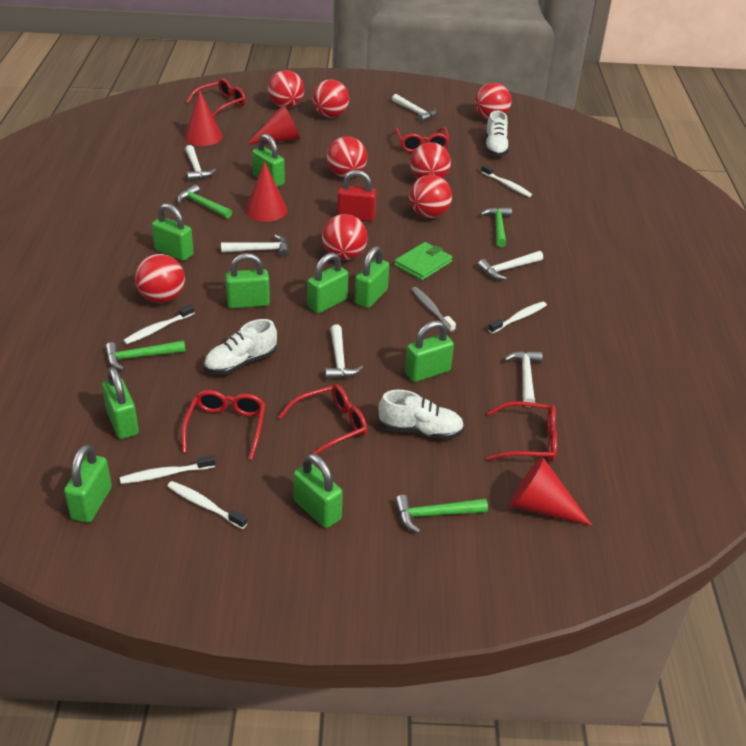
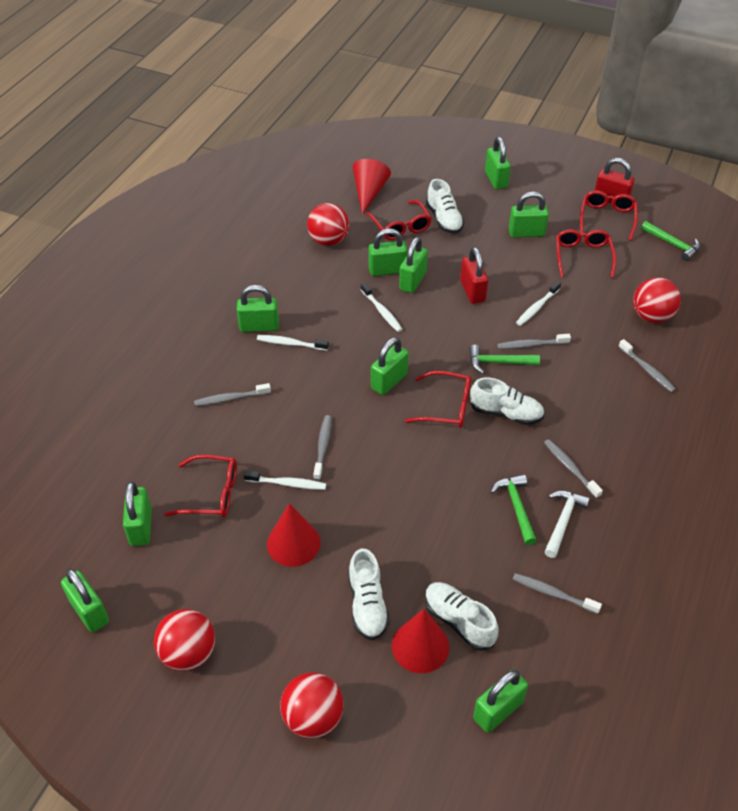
green hammer: [105,340,186,370] [177,184,232,218] [395,495,488,533] [480,207,512,247] = 4 -> [469,345,540,374] [490,474,537,545] [641,221,700,261] = 3
green wallet: [394,242,453,280] = 1 -> none = 0
grey toothbrush: [411,287,456,332] = 1 -> [194,383,271,406] [313,415,331,481] [497,334,571,349] [513,573,602,614] [544,439,603,498] [618,339,676,392] = 6
red ball: [135,254,185,303] [268,70,304,108] [312,79,349,118] [322,214,368,260] [327,136,367,177] [409,175,452,218] [410,142,451,179] [475,83,511,120] = 8 -> [154,609,215,671] [280,672,344,738] [307,203,349,246] [633,277,681,323] = 4
red cone: [184,91,222,146] [245,161,287,222] [247,104,300,144] [510,457,593,526] = 4 -> [267,503,321,567] [353,159,391,215] [392,609,449,673] = 3
red padlock: [337,170,376,222] = 1 -> [460,247,488,304] [595,158,635,203] = 2
white hammer: [185,145,216,181] [221,234,289,257] [325,324,363,380] [392,94,437,122] [478,251,543,280] [504,351,542,407] = 6 -> [544,491,590,558] = 1
white shoe: [204,319,277,374] [378,390,464,440] [485,111,510,156] = 3 -> [348,548,390,640] [425,582,499,651] [426,179,464,234] [470,377,544,425] = 4
white toothbrush: [120,455,215,484] [123,304,195,344] [167,481,247,529] [481,165,532,197] [488,302,547,334] = 5 -> [244,471,326,490] [257,335,329,351] [361,283,402,332] [516,281,561,326] = 4

